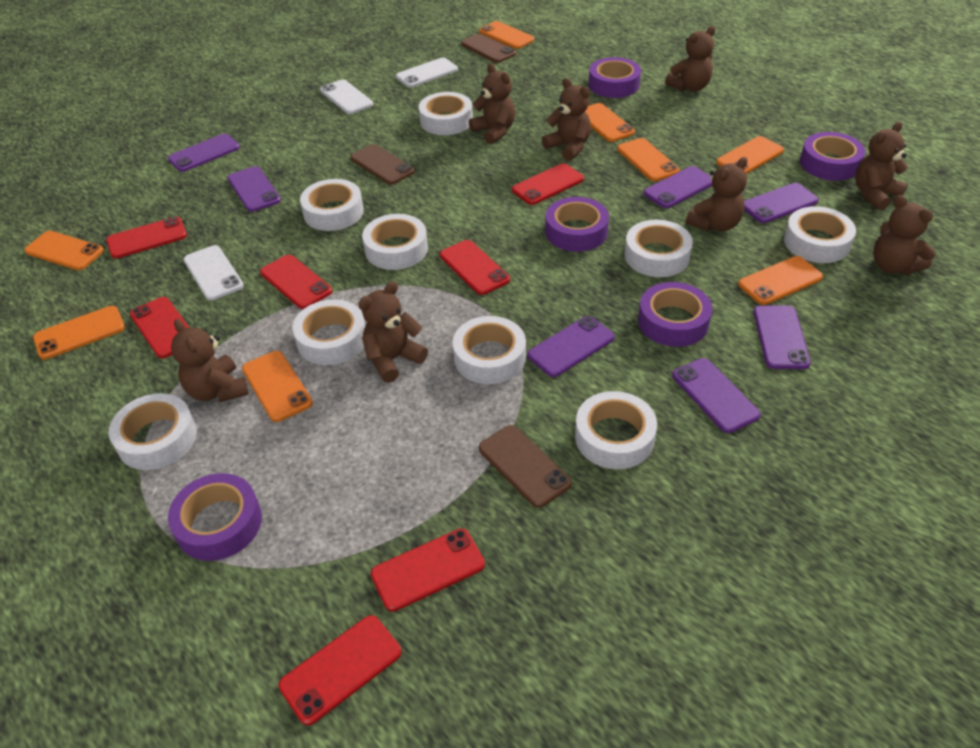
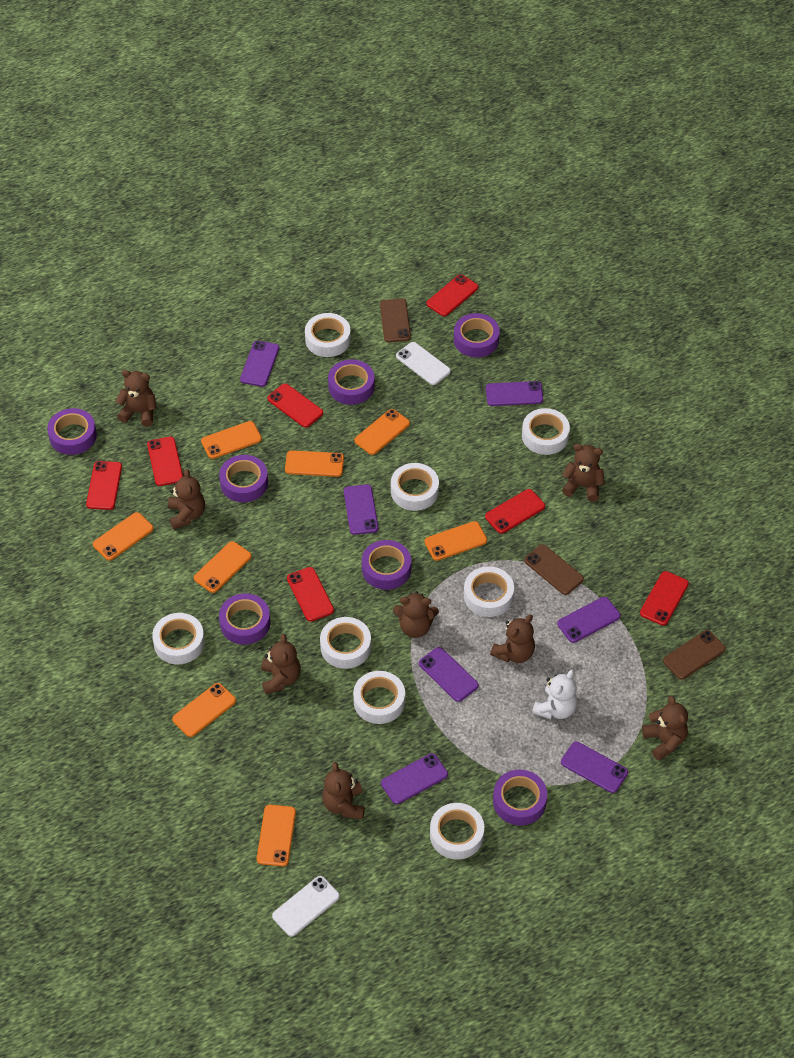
purple tape: [168,473,262,561] [545,197,609,252] [589,57,641,98] [638,282,712,347] [800,132,865,181] = 5 -> [47,408,97,455] [219,455,268,502] [219,593,270,645] [328,359,375,405] [362,540,411,590] [454,313,500,357] [493,770,547,825] = 7
white phone: [184,245,244,301] [320,79,373,114] [396,57,458,88] = 3 -> [272,876,340,937] [396,342,451,385] = 2
white tape: [109,393,197,470] [292,299,365,365] [300,179,364,231] [362,214,428,270] [419,92,473,135] [452,316,526,384] [575,391,657,469] [625,220,693,277] [784,206,856,263] = 9 -> [152,613,205,665] [305,313,351,357] [320,617,371,669] [353,671,405,724] [391,463,439,511] [430,803,484,860] [464,566,514,617] [522,408,570,455] = 8
white teddy bear: none = 0 -> [532,669,578,719] = 1

